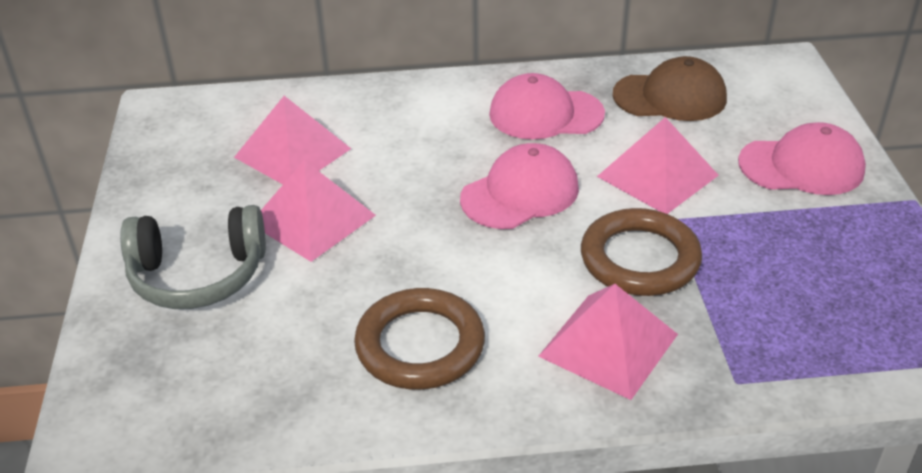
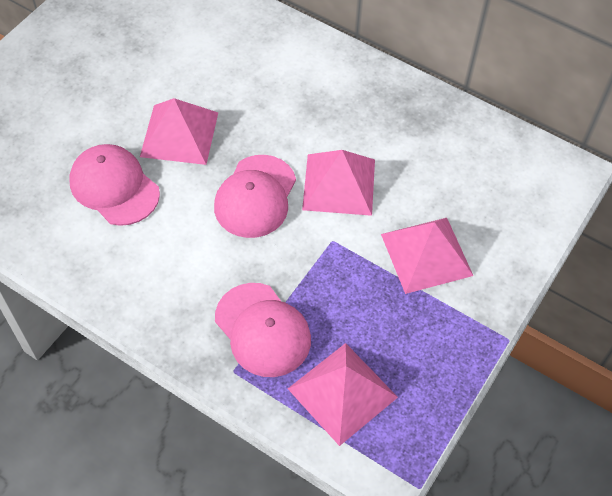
brown cap: [613,56,727,121] = 1 -> none = 0
brown ring: [354,288,485,390] [581,208,702,296] = 2 -> none = 0
grey headphones: [120,205,266,309] = 1 -> none = 0

